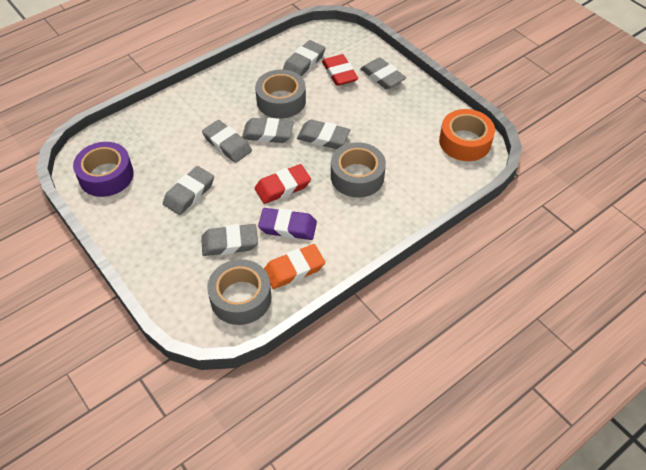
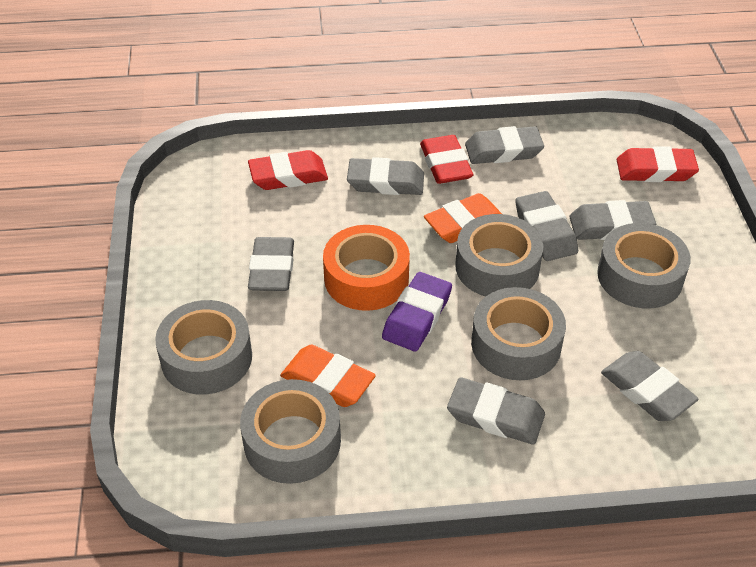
grey tape: [207,259,272,325] [255,70,306,118] [331,142,386,198] = 3 -> [155,300,252,395] [240,379,341,484] [455,214,543,296] [471,287,566,380] [597,223,691,309] = 5
orange eraser: [264,244,325,289] = 1 -> [280,345,376,407] [424,193,502,243] = 2
purple tape: [73,142,134,197] = 1 -> none = 0
red eraser: [255,164,311,204] [322,54,358,86] = 2 -> [248,150,328,190] [420,135,473,184] [617,146,699,182] = 3

